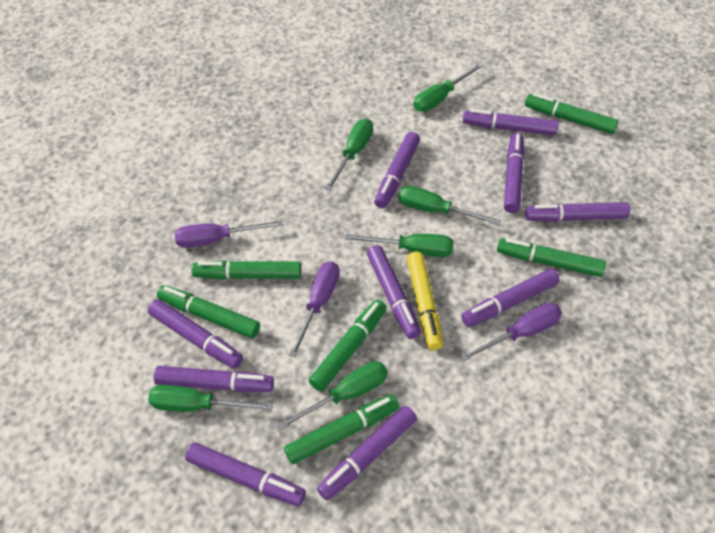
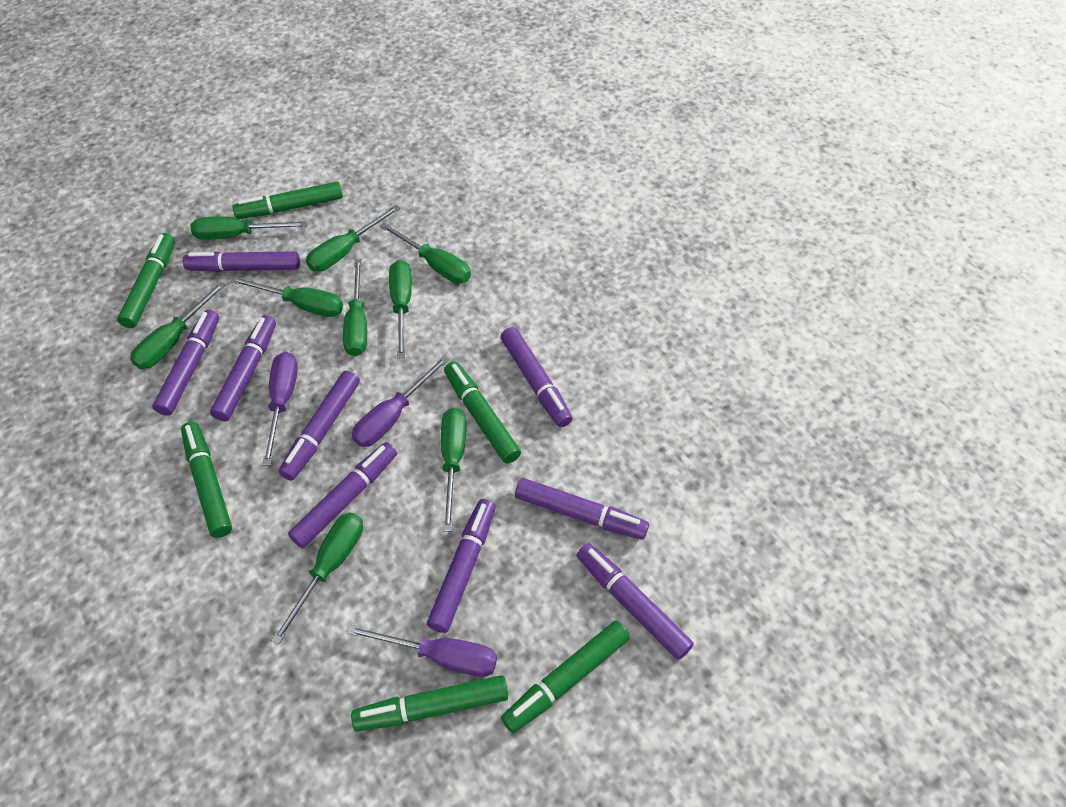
green screwdriver: [148,385,273,412] [277,361,388,430] [325,119,373,191] [345,234,454,257] [398,186,501,225] [413,63,484,112] = 6 -> [130,282,226,369] [191,217,307,240] [231,276,343,317] [271,513,363,645] [306,205,400,272] [343,259,367,356] [380,222,471,284] [389,260,412,358] [441,408,466,531] = 9
purple marker: [148,299,243,369] [154,366,274,392] [185,443,306,506] [317,406,417,500] [367,245,421,339] [374,132,420,208] [461,268,560,327] [463,109,559,136] [504,133,524,213] [525,202,630,222] = 10 -> [152,310,219,416] [183,251,300,272] [210,315,276,421] [278,371,360,481] [288,442,397,548] [427,499,496,633] [501,327,573,427] [515,478,649,540] [577,543,694,660] = 9
yellow marker: [407,252,443,350] = 1 -> none = 0

